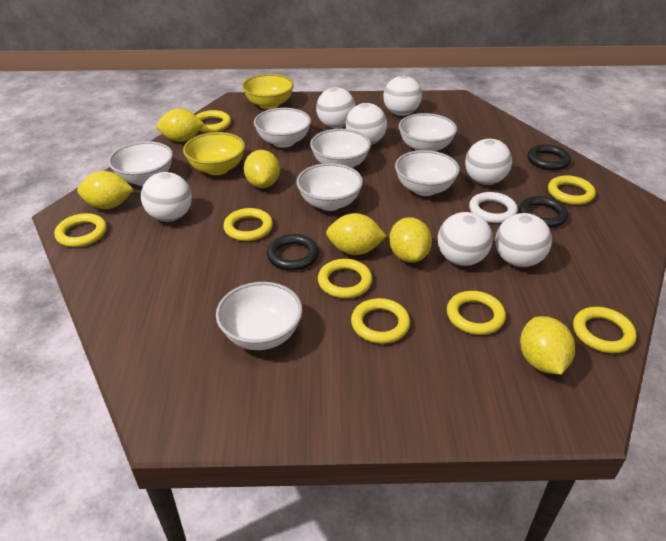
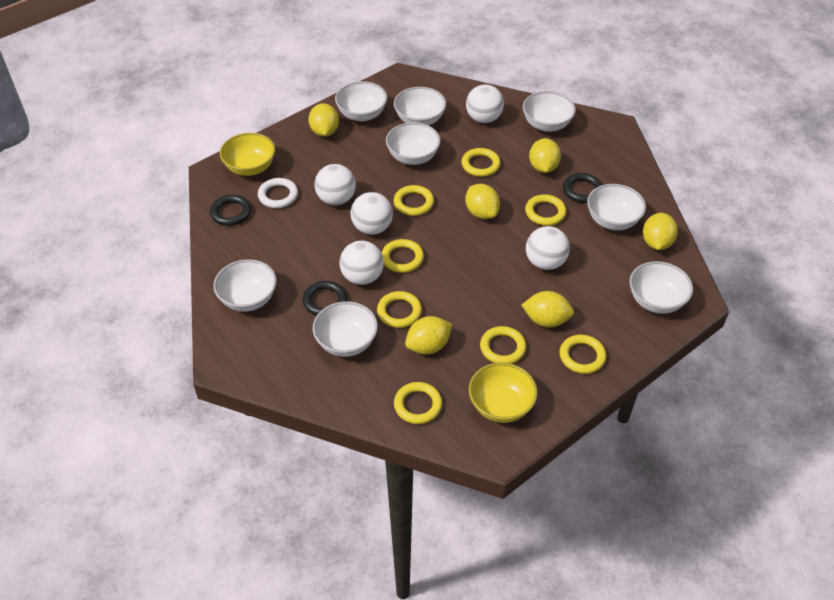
white ball: [141,172,192,222] [316,87,356,128] [346,103,387,145] [383,76,422,116] [438,212,493,266] [465,139,512,185] [495,213,552,267] = 7 -> [315,164,356,205] [340,241,384,285] [351,192,393,235] [466,85,504,123] [526,226,570,270] = 5
white bowl: [108,141,173,186] [216,282,302,350] [254,108,311,148] [296,163,363,211] [310,129,371,168] [395,150,460,196] [398,113,457,151] = 7 -> [213,259,277,312] [313,301,378,357] [335,81,387,121] [386,122,441,165] [394,87,446,126] [523,91,576,132] [587,184,646,230] [629,261,693,314] = 8

